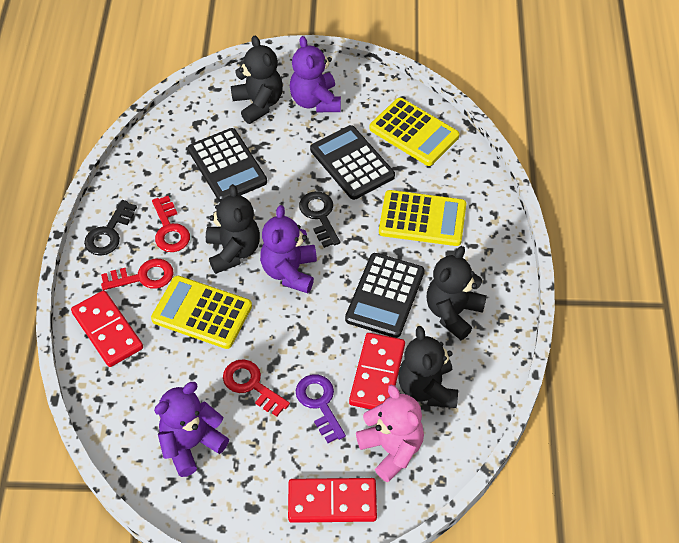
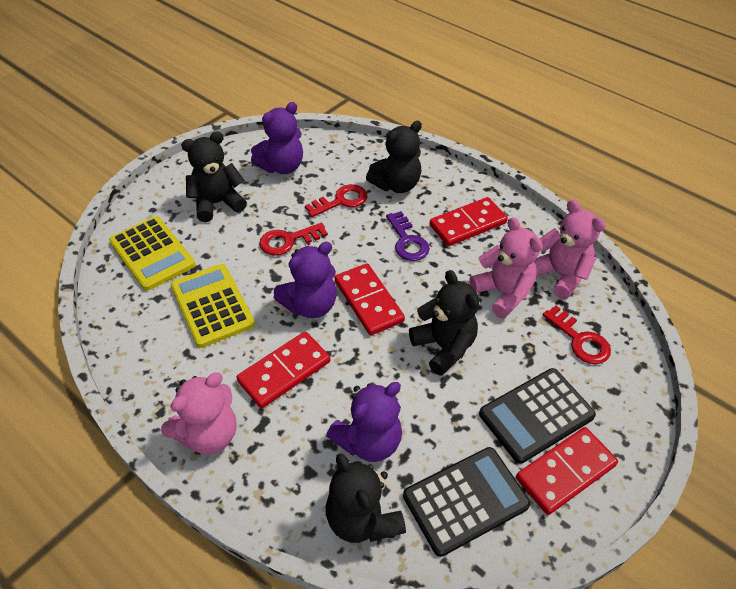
black calculator: [188,128,267,202] [310,125,395,200] [345,253,424,338] = 3 -> [403,447,530,557] [479,368,596,464] = 2
black key: [84,200,137,256] [299,191,340,248] = 2 -> none = 0
pink teddy bear: [356,385,424,482] = 1 -> [161,372,237,454] [470,217,543,318] [534,200,606,299] = 3
red domino: [71,290,143,367] [288,478,377,523] [349,333,405,409] = 3 -> [236,332,330,408] [335,263,405,335] [429,197,508,246] [516,427,618,515] = 4
yellow calculator: [151,276,252,349] [369,98,459,166] [379,190,466,246] = 3 -> [109,216,195,291] [171,264,255,348] = 2

